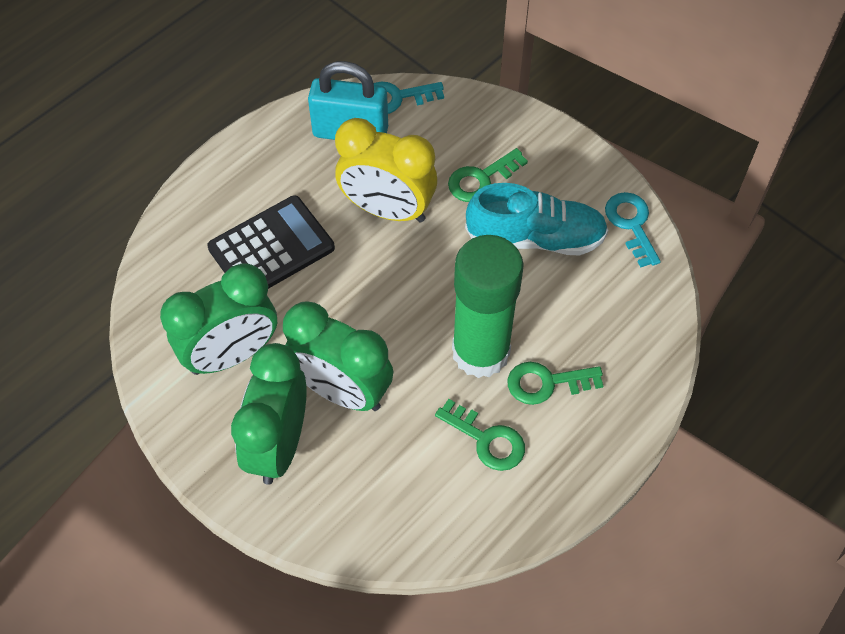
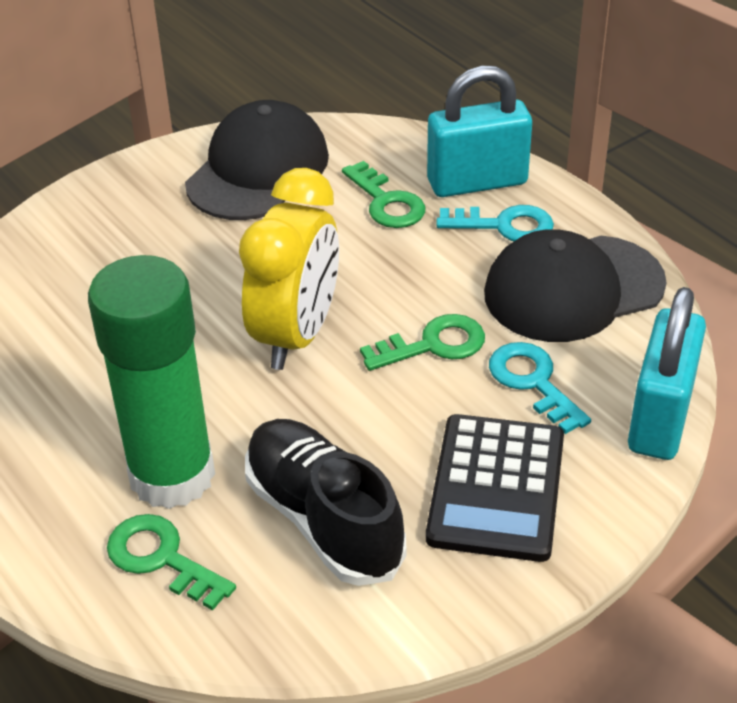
black cap: none = 0 -> [185,100,329,220] [484,229,667,342] = 2
black shoe: none = 0 -> [245,419,406,586] = 1
green clock: [160,263,277,375] [231,343,307,485] [283,301,393,411] = 3 -> none = 0
turquoise padlock: [308,61,388,140] = 1 -> [427,66,532,197] [628,287,706,460] = 2
turquoise shoe: [465,183,608,255] = 1 -> none = 0

